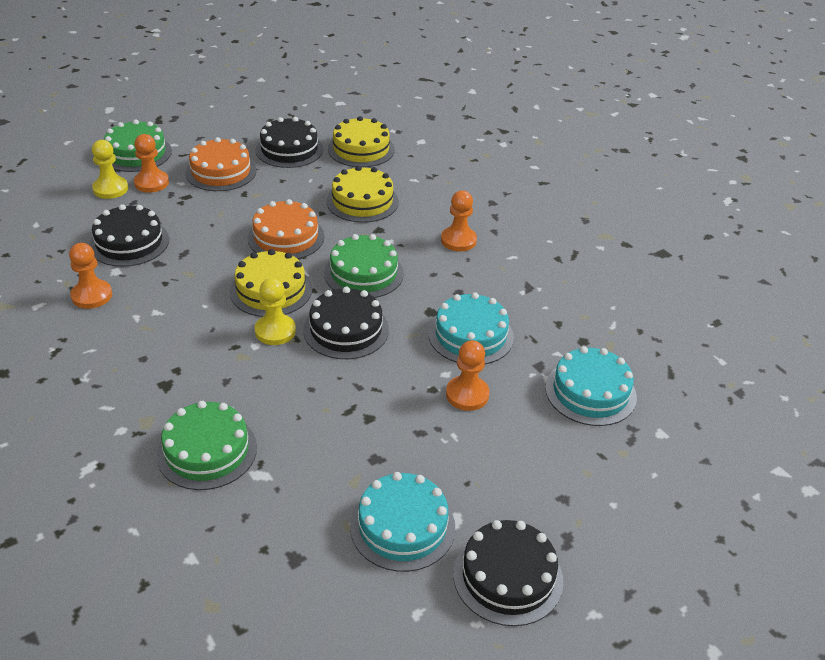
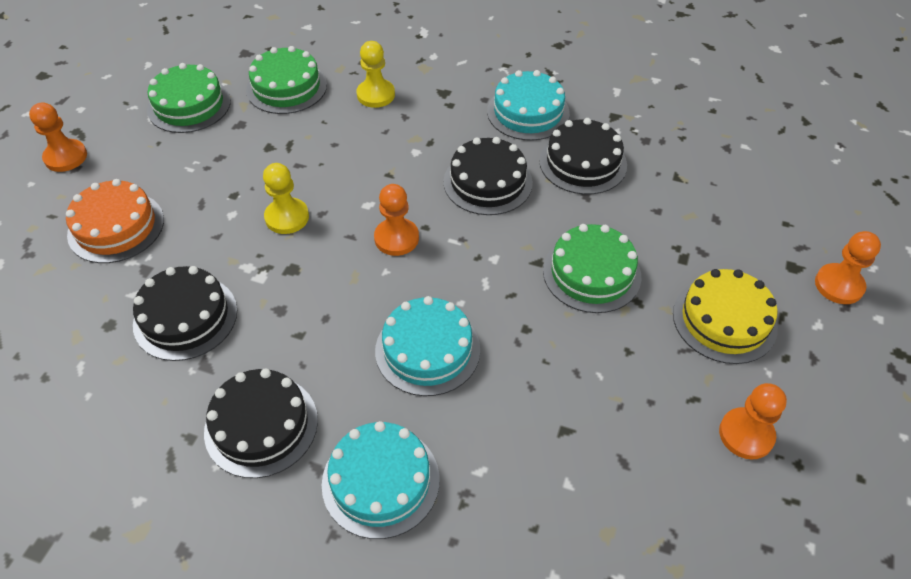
orange cake: [185,137,256,191] [248,199,324,259] = 2 -> [66,179,164,263] = 1
yellow cake: [230,249,312,317] [326,166,399,223] [328,116,395,167] = 3 -> [673,269,778,364] = 1

